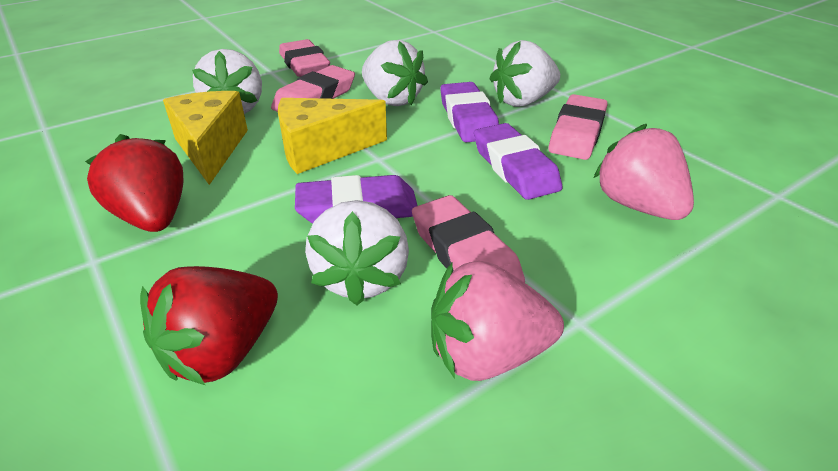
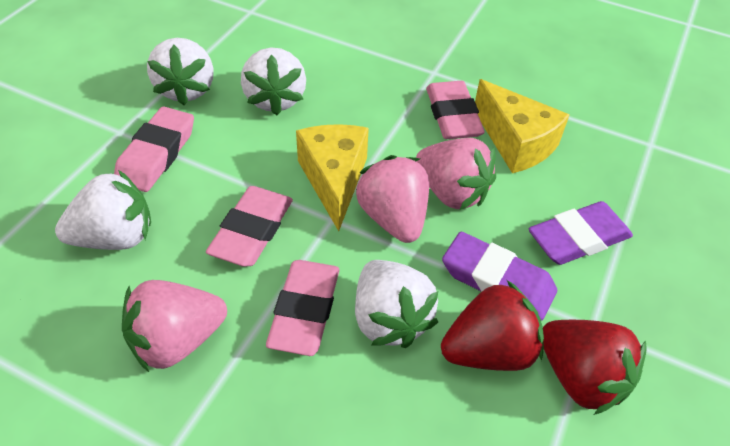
pink strawberry: [431,261,564,381] [594,124,694,220] = 2 -> [122,280,227,372] [356,155,429,243] [416,138,496,210] = 3
purple eraser: [295,175,418,224] [440,82,499,143] [474,123,562,200] = 3 -> [442,232,557,321] [529,201,633,265] = 2

